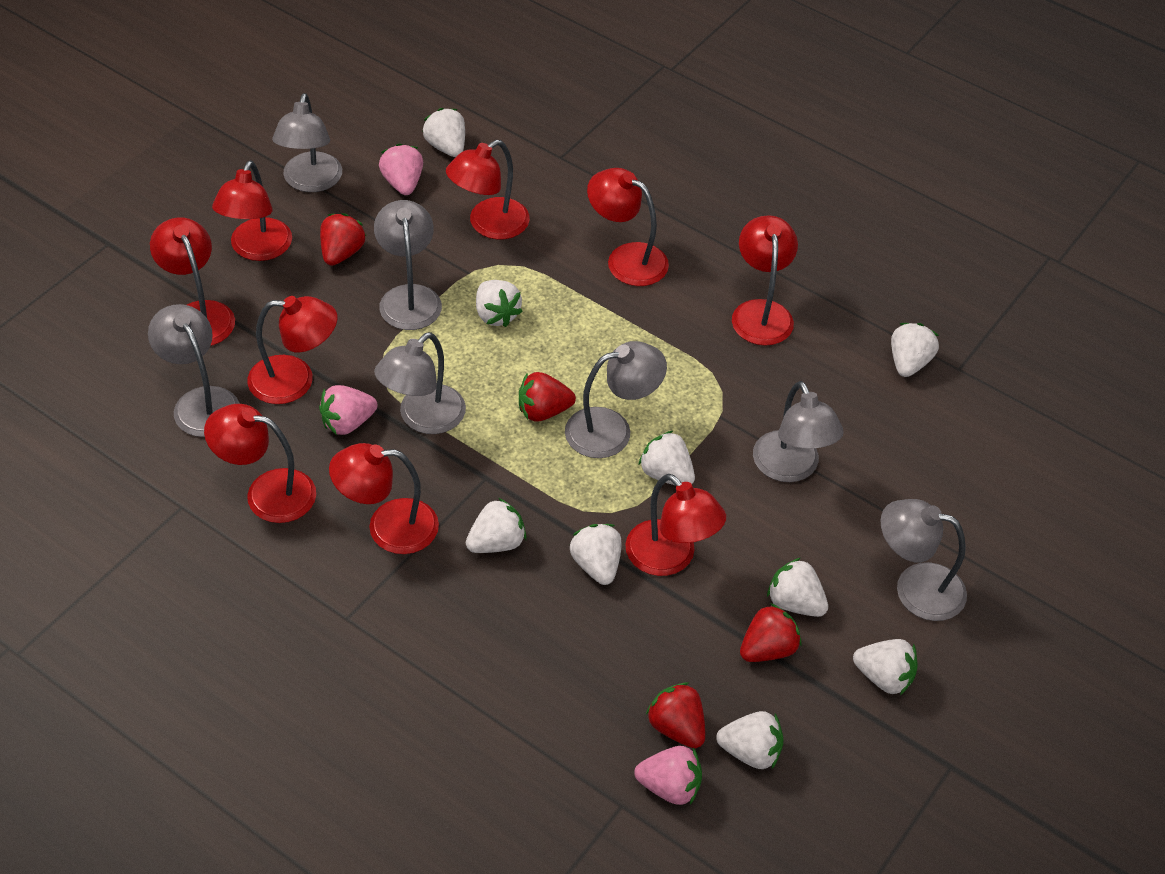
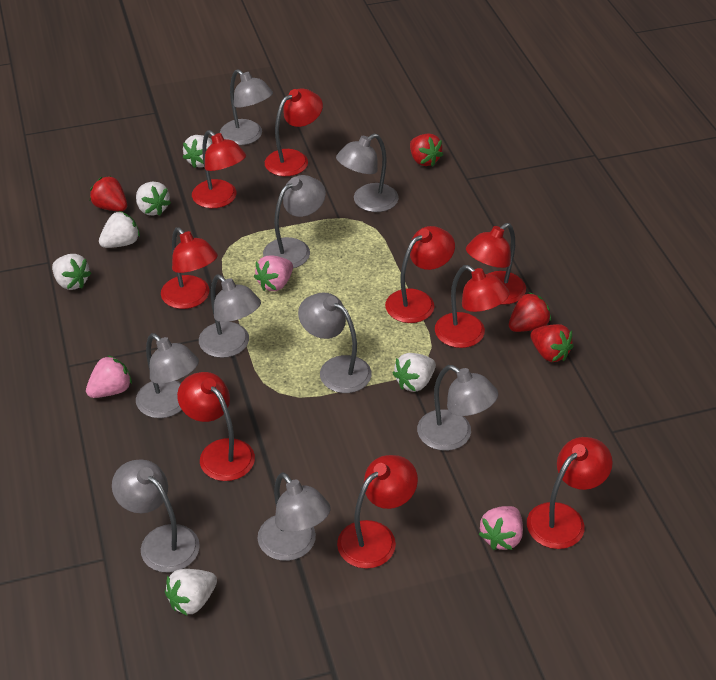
grey lamp: [148,304,240,437] [272,93,342,192] [374,200,442,330] [374,332,466,434] [565,341,667,458] [753,381,844,482] [881,499,967,621] = 7 -> [112,460,200,573] [136,333,199,418] [199,275,261,358] [220,69,273,145] [258,472,331,561] [263,175,326,268] [298,293,372,393] [336,134,399,212] [417,365,498,451] = 9
white strawberry: [423,108,465,157] [466,498,526,553] [476,280,523,327] [570,524,622,585] [639,431,695,485] [716,711,784,769] [767,558,828,617] [853,639,918,695] [891,323,939,377] = 9 -> [52,254,92,290] [99,211,140,248] [136,181,171,216] [165,569,217,616] [183,135,212,168] [392,353,436,392] = 6

